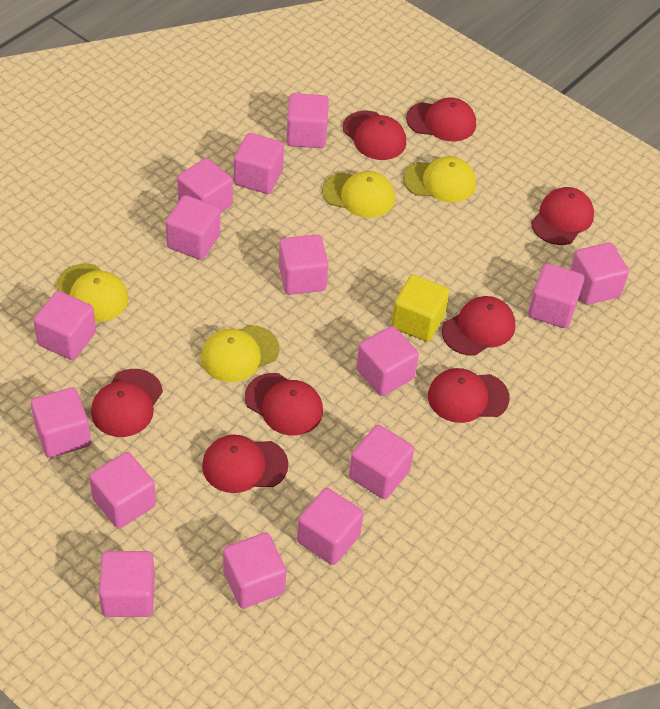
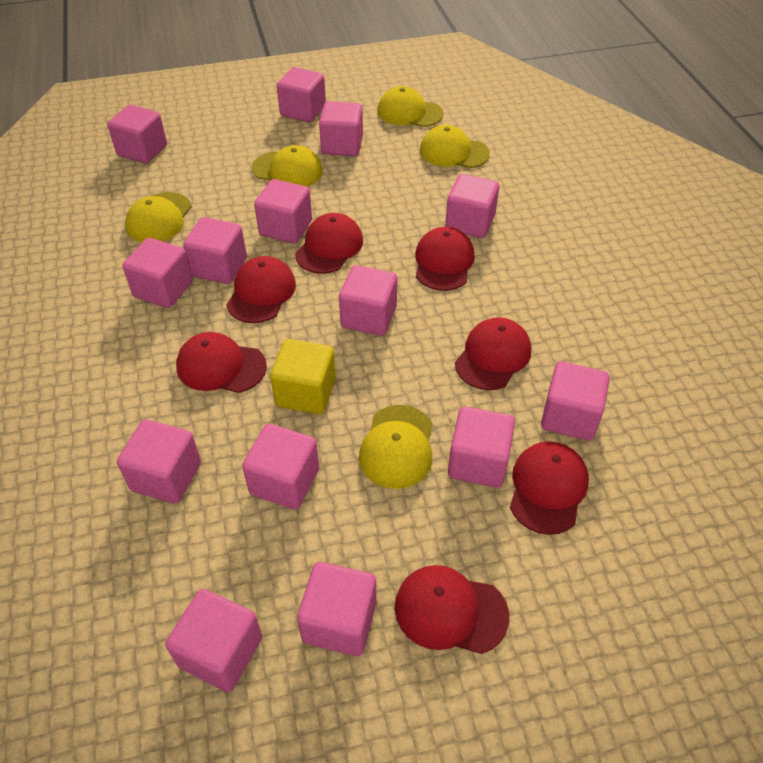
pink cube: [31,387,91,458] [34,291,96,360] [89,452,156,529] [99,551,155,617] [166,195,220,260] [177,158,233,213] [223,533,286,608] [234,133,284,194] [279,234,328,295] [286,93,329,148] [297,488,363,565] [349,425,414,499] [356,326,419,396] [528,263,584,328] [570,242,629,305] = 15 -> [107,105,167,164] [117,419,201,504] [122,238,193,308] [166,589,262,692] [183,217,247,284] [242,424,319,510] [254,179,312,244] [277,67,326,123] [297,562,376,656] [319,101,363,156] [339,265,397,336] [445,174,499,238] [448,406,515,488] [541,361,610,441] = 14
red cap: [91,369,163,437] [202,435,288,493] [245,373,323,435] [343,111,406,160] [406,97,476,142] [428,368,510,423] [442,296,515,356] [531,187,594,245] = 8 -> [176,332,267,393] [226,256,296,323] [295,213,363,274] [395,565,509,654] [415,227,475,291] [455,317,531,390] [510,441,589,535] = 7
yellow cap: [56,263,128,322] [201,325,280,382] [322,171,395,218] [403,156,476,202] = 4 -> [125,192,192,243] [252,145,323,187] [359,405,433,489] [377,86,443,127] [420,125,490,168] = 5

